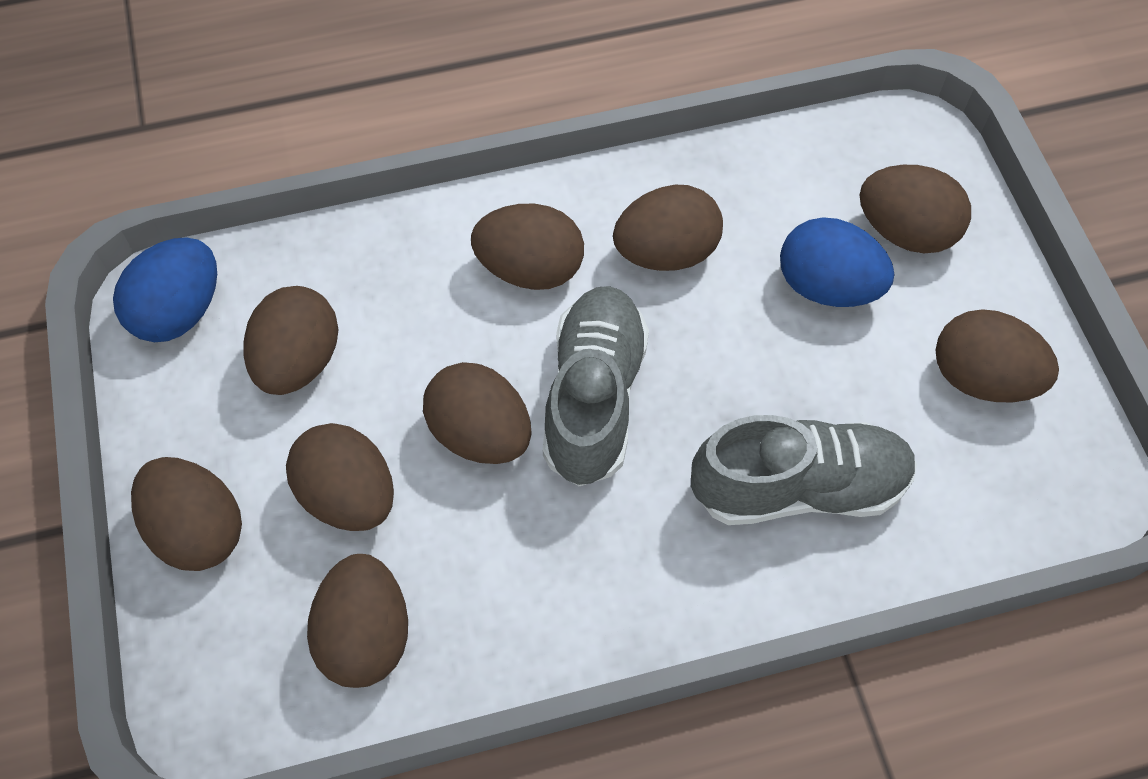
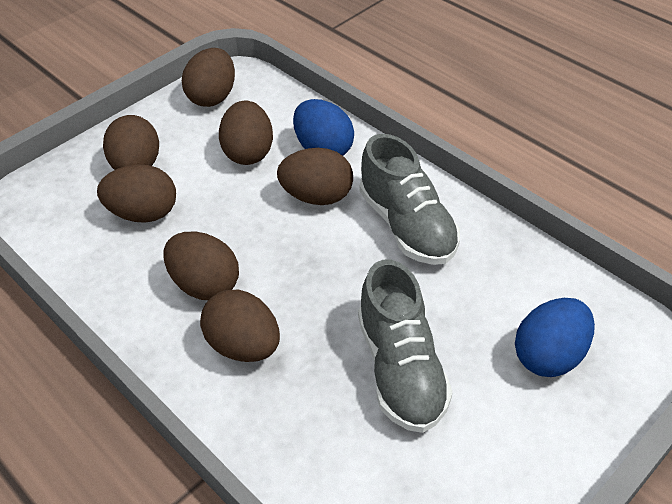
brown egg: [131,457,242,571] [243,286,339,395] [286,423,394,531] [307,554,408,688] [423,362,532,464] [471,204,584,290] [613,185,723,271] [860,165,971,253] [936,309,1059,402] = 9 -> [97,164,176,223] [103,115,159,170] [163,232,239,300] [182,48,235,107] [200,290,280,362] [219,100,273,165] [277,148,353,205] = 7

